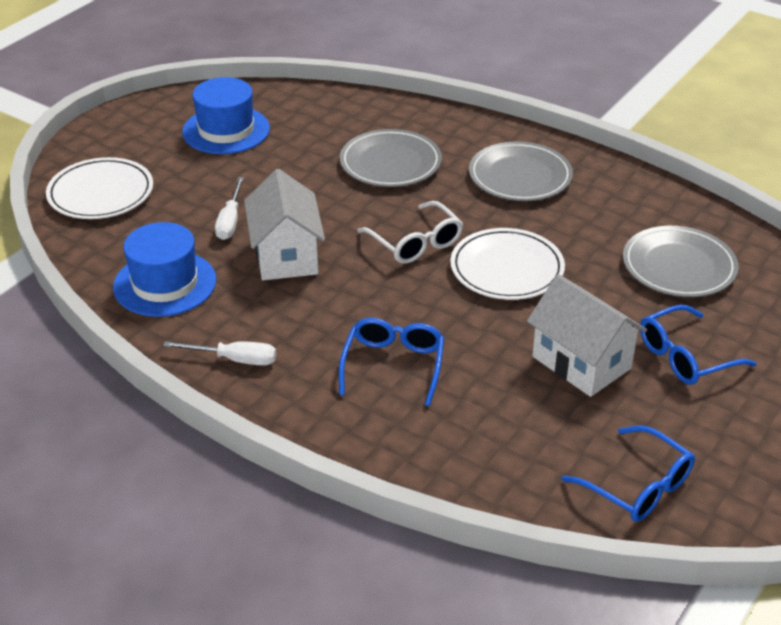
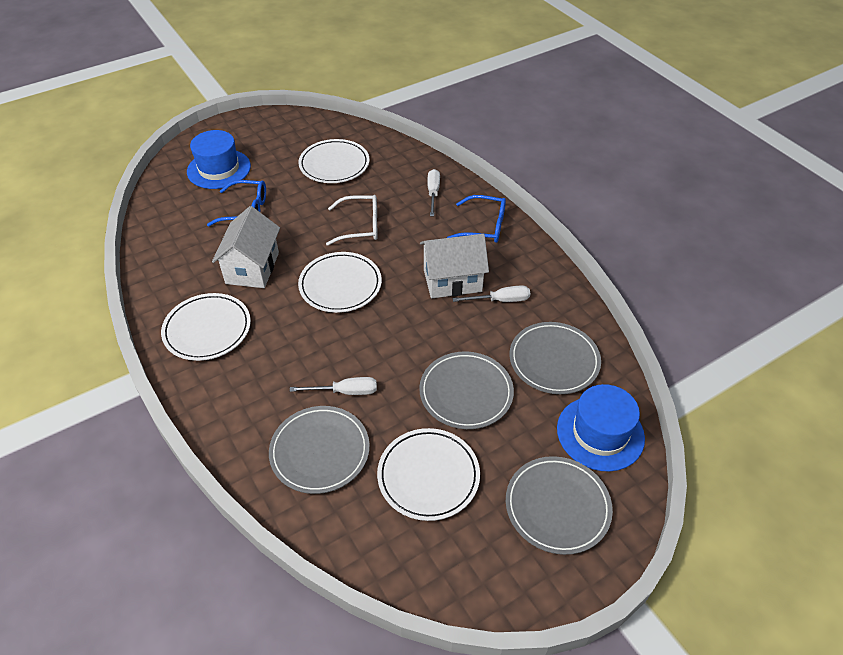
blue glasses: [339,318,444,406] [561,425,695,522] [640,305,757,385] = 3 -> [207,180,266,226] [447,195,506,243] = 2
grey plate: [340,129,442,187] [469,142,573,201] [623,226,739,297] = 3 -> [269,406,370,494] [419,351,514,429] [506,456,613,555] [510,322,601,394] = 4
white plate: [46,157,153,219] [450,228,565,300] = 2 -> [161,293,251,361] [298,139,369,183] [298,252,382,313] [377,428,480,521] = 4
white screwdriver: [163,341,276,366] [215,177,244,240] = 2 -> [290,377,377,395] [428,169,440,216] [452,285,530,302] = 3

